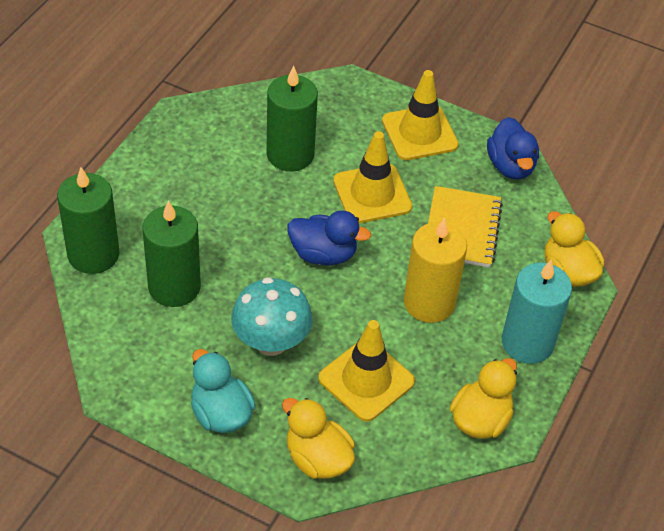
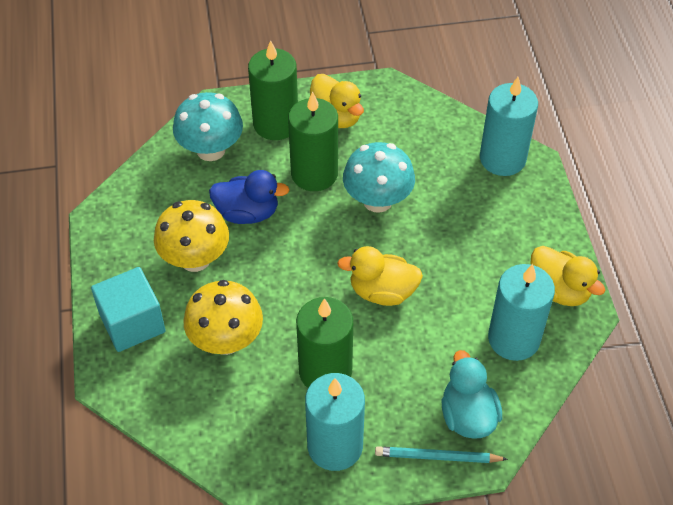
blue duck: [288,210,371,266] [487,117,539,179] = 2 -> [209,170,289,224] = 1
turquoise candle: [502,259,572,364] = 1 -> [305,373,365,471] [480,77,538,176] [488,264,555,361] = 3
turquoise cube: none = 0 -> [91,267,166,352] = 1
turquoise mushroom: [231,277,313,356] = 1 -> [173,92,243,161] [343,142,415,213] = 2
turquoise pencil: none = 0 -> [375,446,508,463] = 1
yellow candle: [404,217,467,323] = 1 -> none = 0
yellow mushroom: none = 0 -> [154,200,229,272] [183,280,263,355] = 2
yellow notebook: [428,186,503,267] = 1 -> none = 0
yellow traffic cone: [318,320,415,422] [333,131,412,223] [382,70,459,160] = 3 -> none = 0

